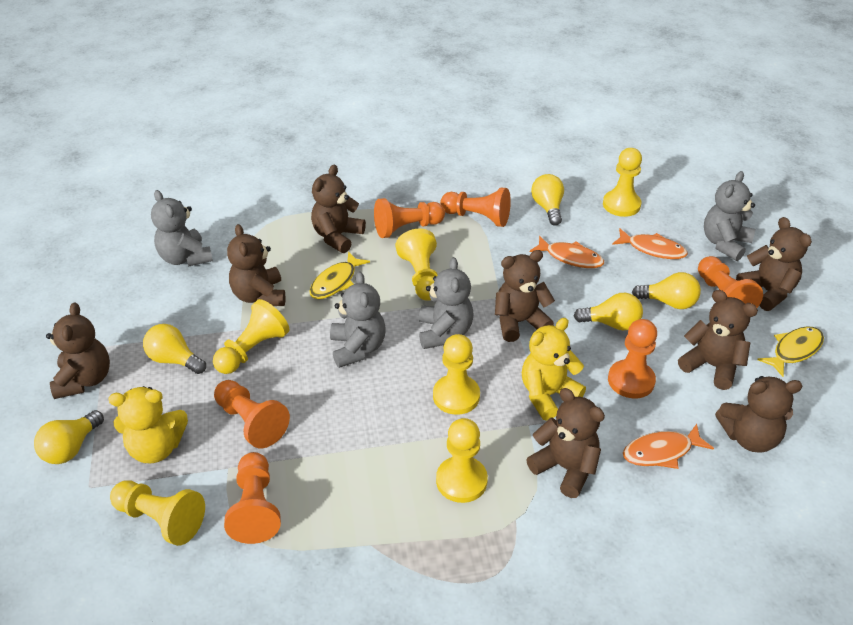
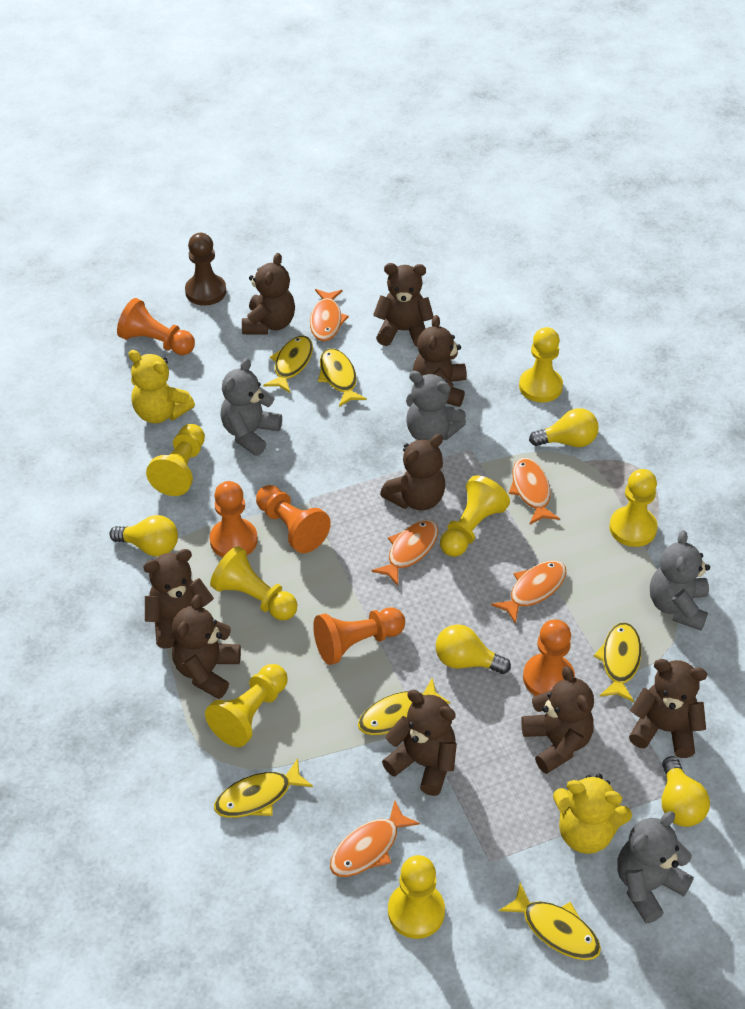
brown pawn: none = 0 -> [185,233,226,306] = 1
brown teddy bear: [46,303,110,399] [227,224,285,306] [311,165,366,253] [495,250,555,342] [526,388,605,498] [678,290,758,390] [715,376,802,453] [736,217,812,311] = 8 -> [143,549,214,649] [172,594,241,699] [242,253,295,334] [373,263,434,347] [380,434,445,510] [382,690,457,796] [413,315,467,407] [521,666,594,774] [629,659,707,758] = 9
orange fish: [530,236,604,268] [612,229,688,259] [623,424,714,469] = 3 -> [310,289,349,341] [330,801,420,877] [371,520,438,586] [491,561,566,624] [509,458,560,525] = 5
orange pawn: [214,380,290,448] [224,452,281,544] [374,198,445,238] [440,188,511,227] [608,319,657,398] [698,256,763,308] = 6 -> [117,298,195,355] [210,481,258,557] [256,485,331,553] [313,608,405,665] [523,619,575,696] = 5
yellow fish: [309,251,370,299] [757,326,824,377] = 2 -> [214,758,313,818] [263,336,313,393] [318,348,367,407] [358,677,450,735] [499,883,601,960] [594,622,641,702] = 6
yellow light bulb: [34,410,104,464] [143,324,206,374] [531,174,564,226] [574,293,643,331] [632,272,701,309] = 5 -> [109,515,178,557] [436,624,511,674] [529,408,599,447] [661,756,710,827] = 4
yellow pawn: [110,480,205,546] [213,299,289,374] [396,229,438,301] [433,334,480,415] [436,418,488,503] [603,148,642,217] = 6 -> [146,424,205,496] [205,664,287,747] [210,546,297,620] [388,855,445,939] [440,475,510,557] [519,327,563,402] [609,469,658,547] = 7

